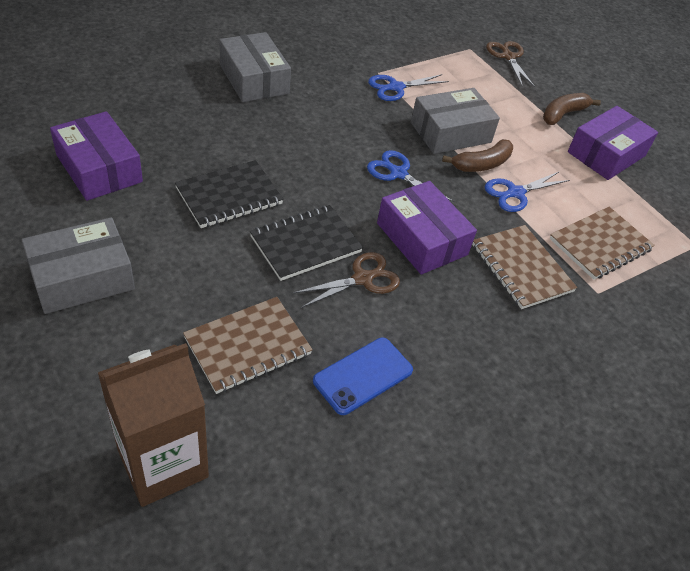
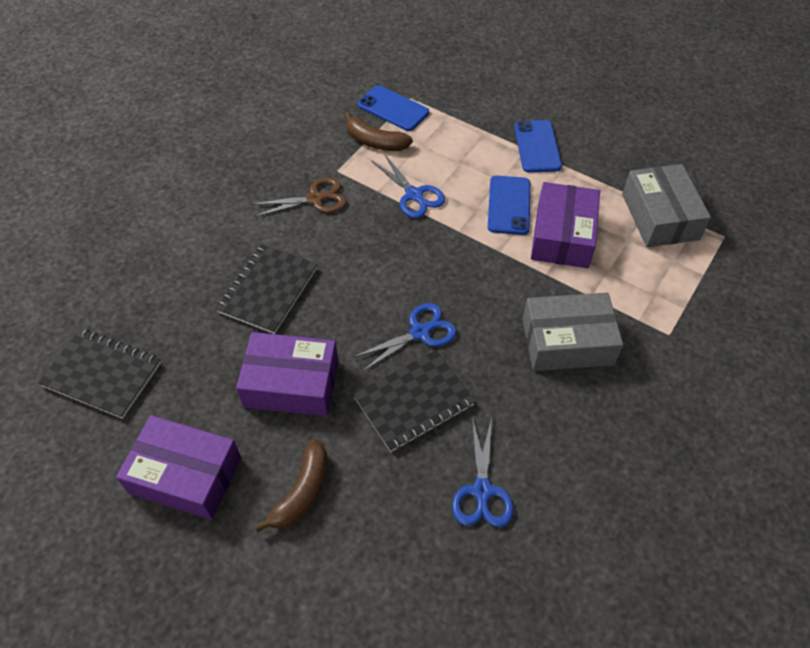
black notebook: [175,160,284,228] [250,205,363,281] = 2 -> [38,329,161,419] [216,244,318,334] [353,350,476,452] = 3
blue phone: [313,338,413,415] = 1 -> [358,85,429,131] [488,176,530,235] [514,120,562,173] = 3
brown carton: [98,343,209,507] = 1 -> none = 0
brown notebook: [183,297,313,394] [472,225,577,309] [550,207,655,280] = 3 -> none = 0
brown scissors: [292,252,400,308] [486,41,535,87] = 2 -> [251,177,346,217] = 1
grey box: [22,217,135,314] [219,32,291,102] [411,88,500,154] = 3 -> [522,293,623,371] [622,164,711,247] = 2

